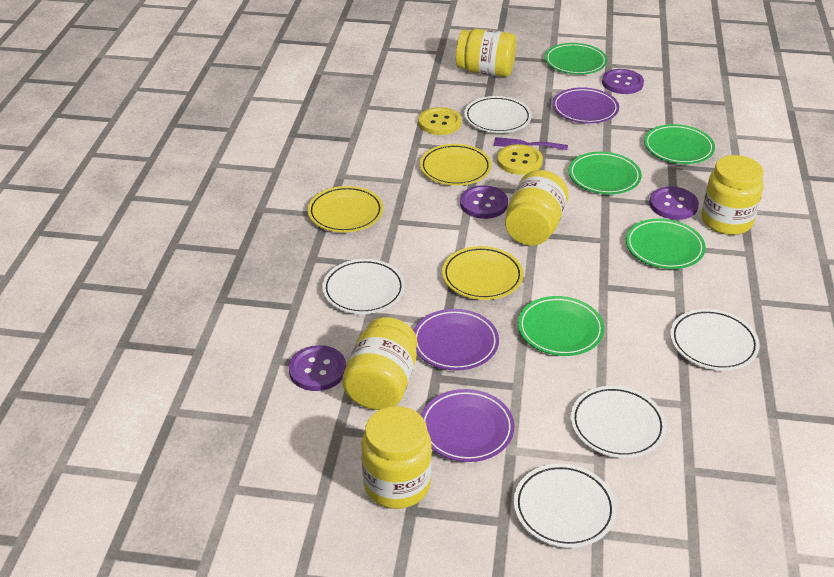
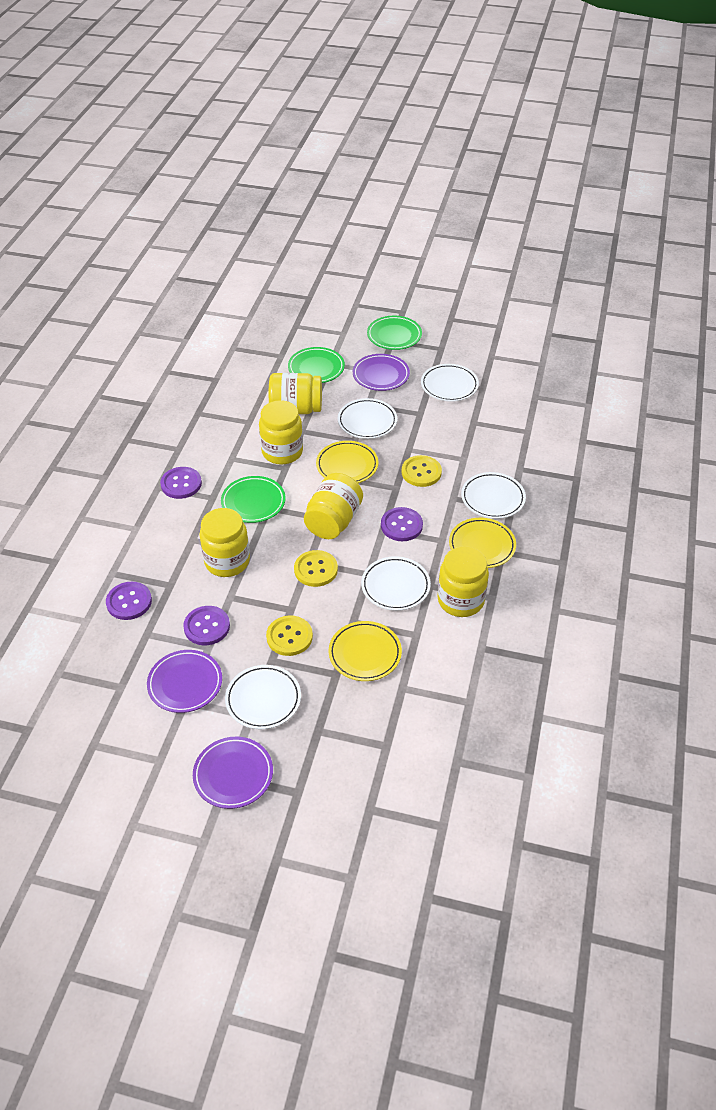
green plate: [518,296,604,356] [545,43,607,75] [569,152,642,194] [626,219,706,269] [644,124,715,164] = 5 -> [221,476,286,523] [288,347,345,383] [367,316,422,350] = 3
purple fork: [494,137,568,150] = 1 -> none = 0
yellow button: [418,107,462,135] [497,144,543,175] = 2 -> [266,615,313,656] [294,550,338,587] [402,455,442,487] = 3

